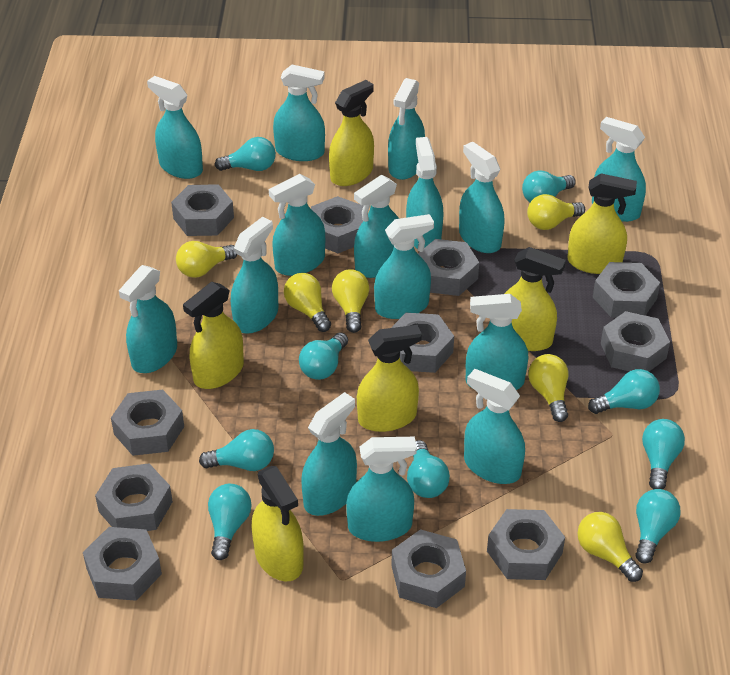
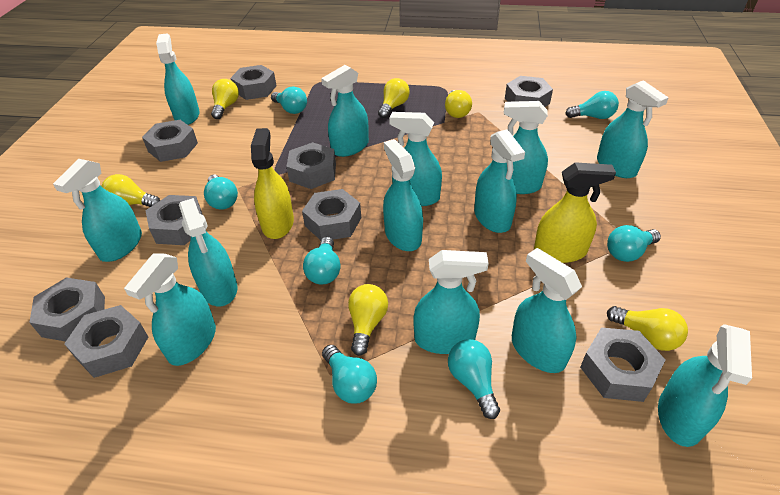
grey nut: [83,527,162,601] [95,463,173,531] [111,390,184,456] [171,184,234,236] [311,196,363,253] [391,313,454,373] [391,529,466,608] [418,239,479,296] [487,509,565,580] [593,262,660,318] [601,311,670,371] = 11 -> [29,277,105,342] [64,305,148,378] [142,120,198,162] [145,195,203,245] [230,65,277,100] [286,142,336,189] [302,189,361,240] [505,76,553,107] [580,327,666,402] = 9
turquoise light bulb: [199,429,274,471] [208,484,252,560] [215,137,276,171] [299,332,348,380] [407,440,450,498] [522,170,576,202] [588,369,660,414] [635,489,681,564] [642,419,685,490] = 9 -> [204,174,238,210] [271,86,307,114] [303,237,341,285] [322,345,377,404] [448,339,500,419] [565,91,619,119] [607,225,661,262] = 7
turquoise spray bottle: [119,265,177,373] [147,76,203,179] [231,217,278,334] [269,174,325,276] [273,65,325,161] [301,392,357,516] [346,437,417,542] [354,175,399,278] [374,214,434,319] [388,78,425,180] [406,137,443,249] [459,142,505,253] [464,369,525,484] [466,294,528,390] [592,117,646,222] = 15 -> [53,159,142,262] [124,253,216,366] [156,33,200,125] [179,198,238,306] [321,65,369,157] [383,139,423,251] [389,112,442,206] [413,250,489,354] [474,129,525,233] [504,101,548,194] [512,248,582,373] [597,80,669,178] [658,324,752,447] = 13
yellow spray bottle: [183,282,244,389] [252,466,304,581] [329,80,374,186] [357,325,422,432] [504,247,566,351] [568,173,637,274] = 6 -> [251,128,294,239] [534,162,616,263] = 2

